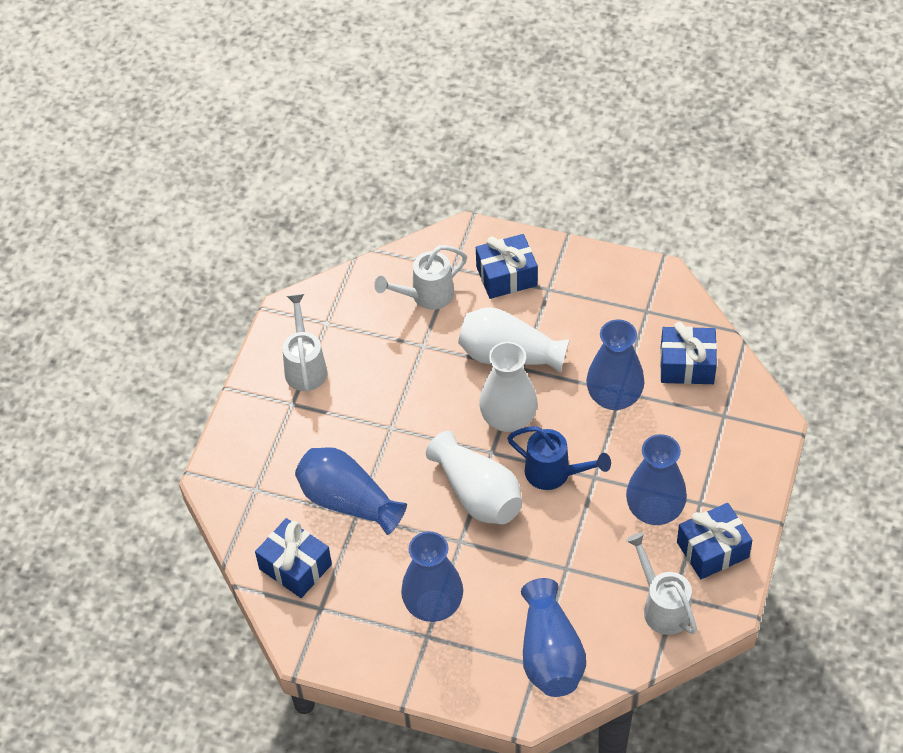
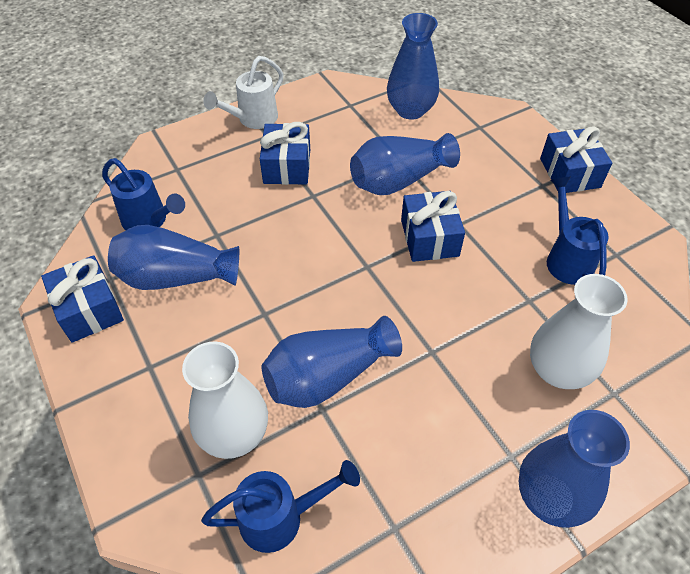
blue watering can: [507,426,611,490] = 1 -> [102,158,185,230] [201,460,360,553] [547,176,609,285] = 3
white vase: [426,431,522,524] [458,307,570,373] [479,342,537,432] = 3 -> [182,341,268,459] [530,274,628,389] = 2
white watering can: [283,294,327,391] [374,245,467,309] [626,532,697,635] = 3 -> [203,56,283,129] = 1

